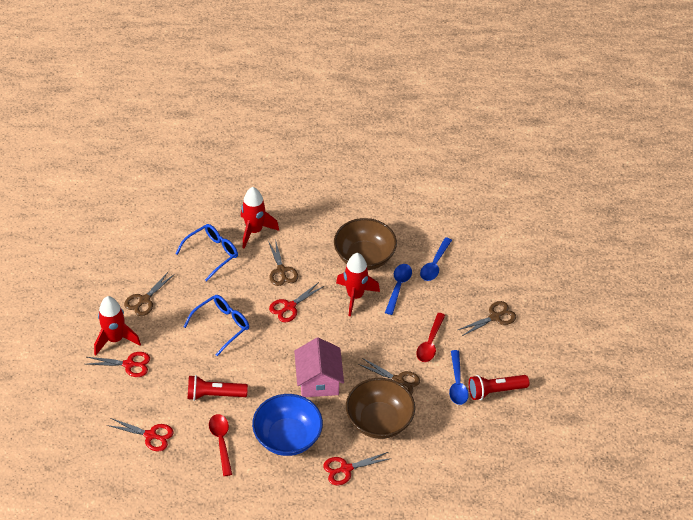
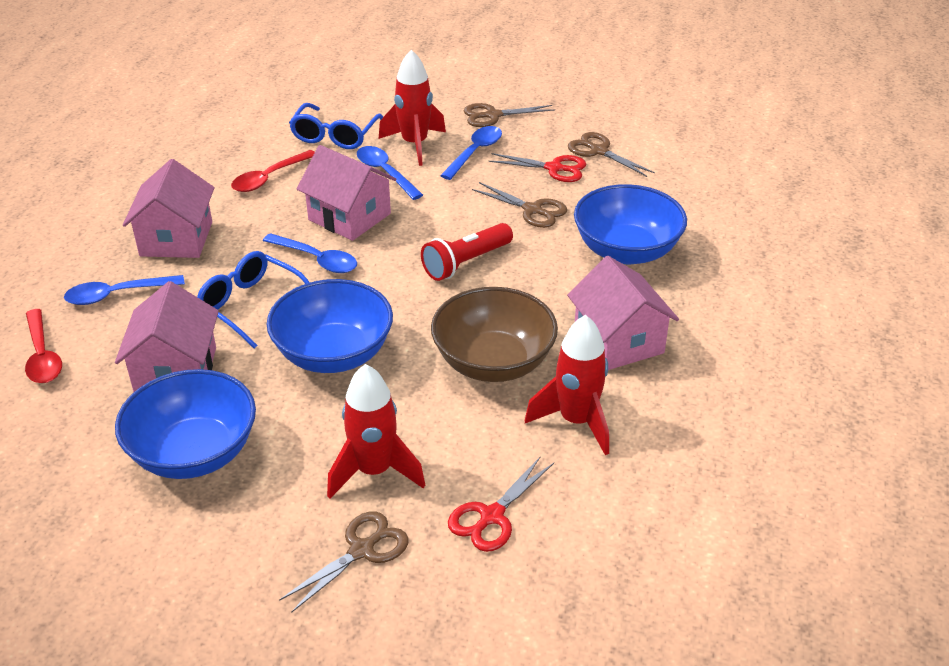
blue bowl: [252,394,323,456] = 1 -> [115,369,256,479] [267,279,393,373] [574,184,687,264] = 3
blue spoon: [385,264,412,315] [420,237,452,281] [449,350,469,405] = 3 -> [64,275,185,305] [263,233,357,273] [357,146,423,200] [440,126,502,180] = 4
brown bowl: [334,218,397,270] [346,378,415,439] = 2 -> [431,287,558,382] = 1
pink house: [294,337,344,397] = 1 -> [115,281,219,392] [123,159,214,258] [297,145,397,241] [567,256,679,370] = 4
red flashlight: [187,375,248,401] [469,375,529,400] = 2 -> [421,223,513,281] = 1
red scissors: [87,352,150,377] [107,418,174,451] [269,282,324,322] [323,452,392,485] = 4 -> [448,456,554,552] [489,153,586,182] = 2

